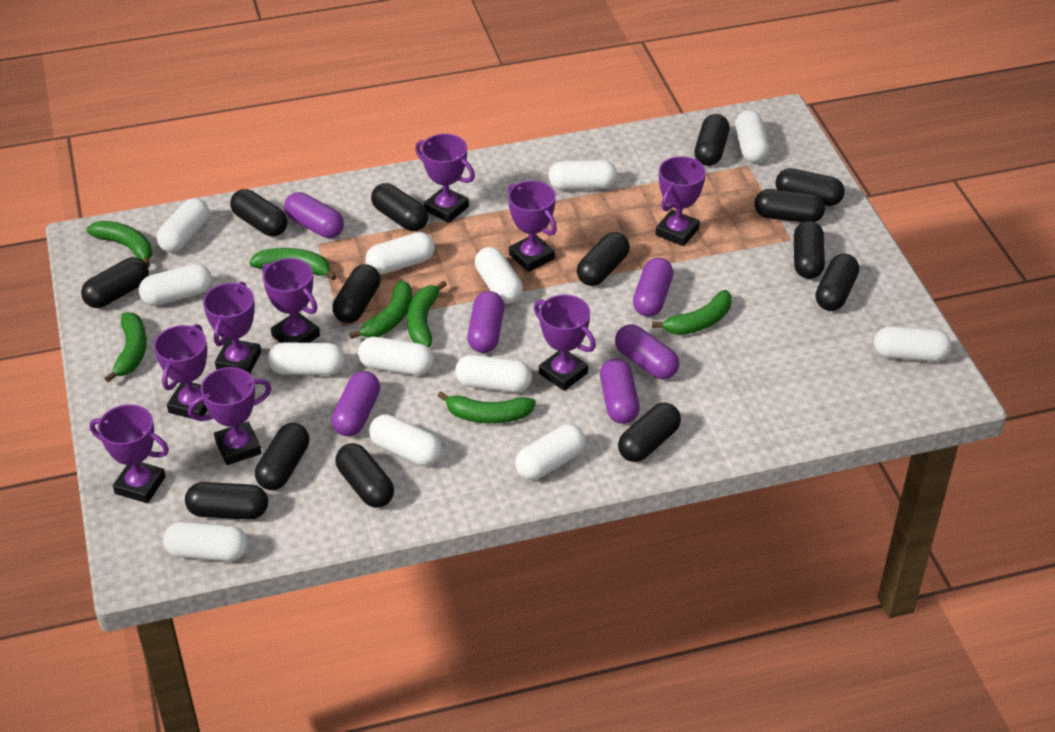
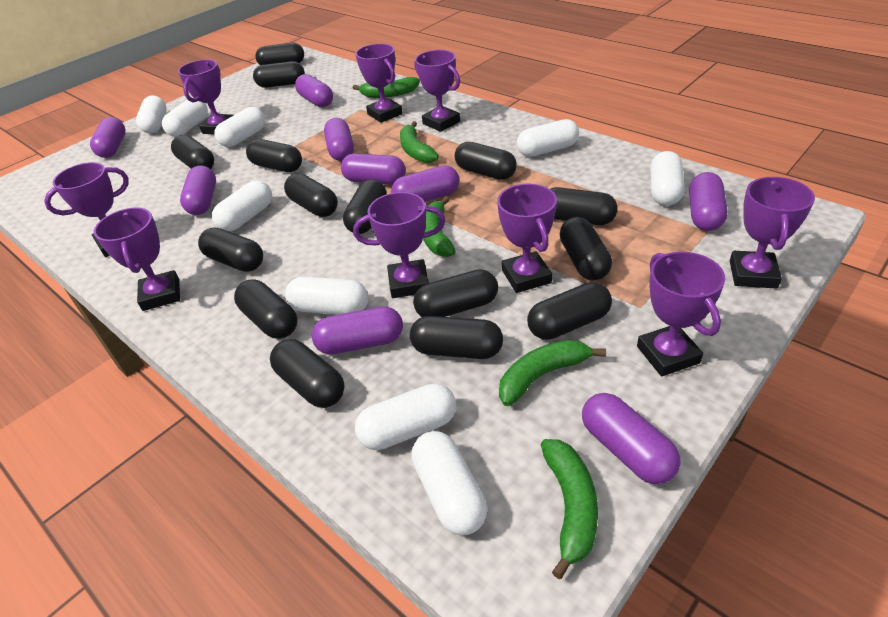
black capsule: [81,257,149,308] [185,482,268,520] [230,189,288,236] [255,423,309,490] [332,264,380,323] [335,443,394,508] [371,183,428,231] [577,232,630,286] [618,403,681,462] [695,114,730,166] [754,189,825,222] [775,168,845,206] [794,221,825,279] [816,254,859,311] = 14 -> [171,135,214,169] [198,227,263,272] [234,279,298,339] [246,139,302,172] [253,61,305,88] [255,43,304,65] [270,339,345,408] [284,173,338,217] [343,179,387,234] [410,316,503,359] [413,269,498,317] [455,142,517,180] [527,282,612,340] [551,187,618,225] [560,217,612,280] = 15
green banana: [87,221,152,268] [104,312,147,383] [249,248,337,280] [349,280,412,339] [407,280,447,347] [438,391,536,424] [652,290,732,335] = 7 -> [353,77,420,98] [400,121,439,163] [423,196,456,257] [499,340,606,406] [541,439,598,579] = 5
purple capsule: [284,192,344,238] [332,371,380,436] [467,291,504,353] [600,358,640,424] [615,324,679,379] [633,258,673,317] = 6 -> [90,117,126,158] [180,166,216,215] [295,74,333,107] [312,306,403,355] [324,118,354,161] [341,153,406,185] [391,165,459,202] [582,393,681,484] [689,172,727,231] = 9
white capsule: [139,264,212,306] [157,198,210,253] [163,522,248,561] [268,342,345,375] [358,337,434,375] [365,232,435,275] [369,414,442,466] [455,355,532,392] [475,247,523,304] [515,424,586,480] [548,160,617,190] [735,110,769,163] [874,326,952,362] = 13 -> [136,96,166,133] [162,97,208,137] [212,180,272,231] [214,107,265,147] [285,277,368,315] [355,383,456,450] [411,431,487,536] [517,119,579,157] [650,151,685,206] = 9

